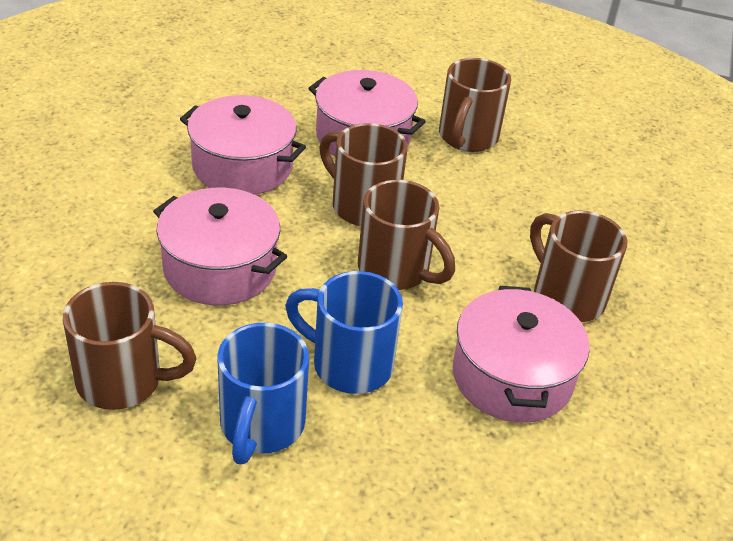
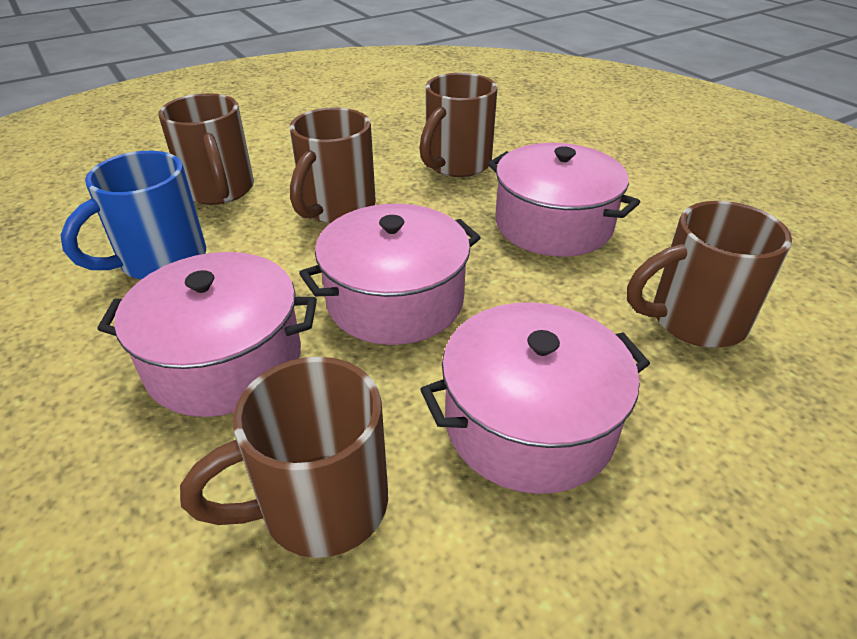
blue mug: [217,323,309,465] [285,271,403,394] = 2 -> [60,151,206,280] = 1

